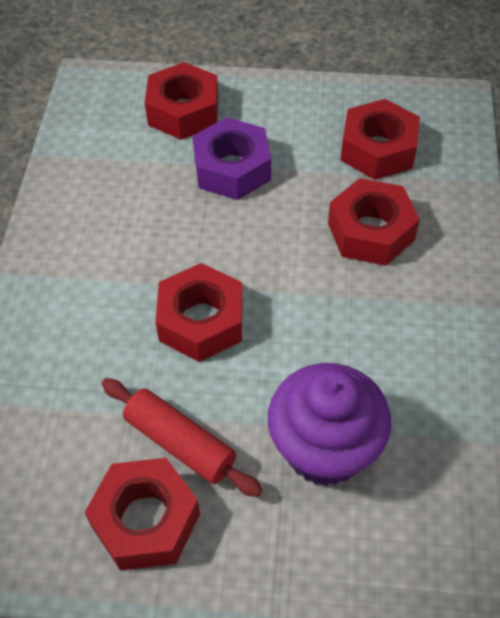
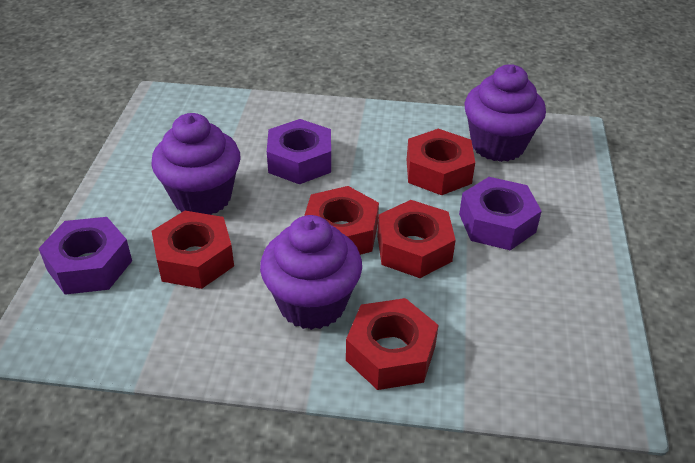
purple cupcake: [268,363,392,486] = 1 -> [151,113,241,215] [260,215,362,330] [464,64,546,162] = 3
purple nut: [192,117,271,200] = 1 -> [39,217,132,295] [267,119,331,184] [459,177,542,250] = 3
red rolling pin: [102,378,262,497] = 1 -> none = 0

